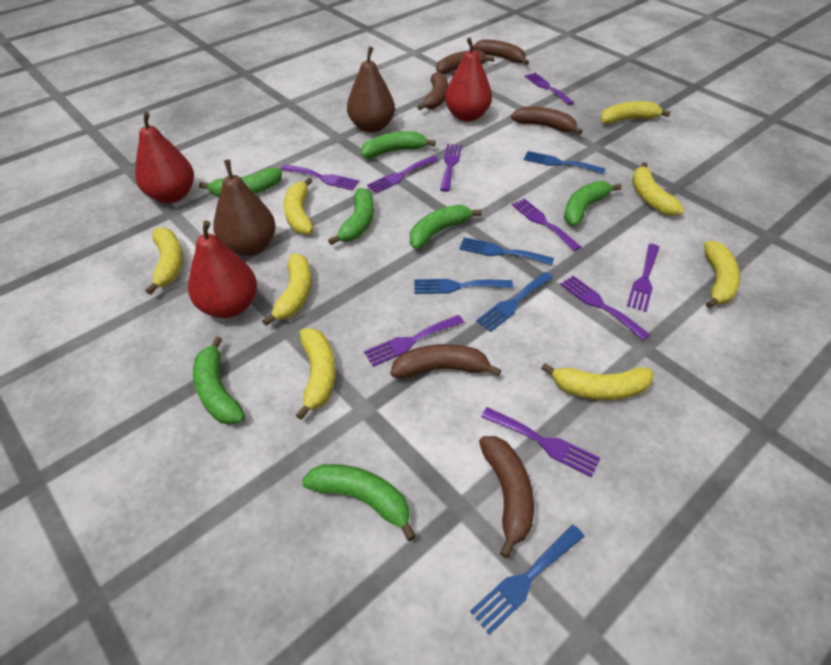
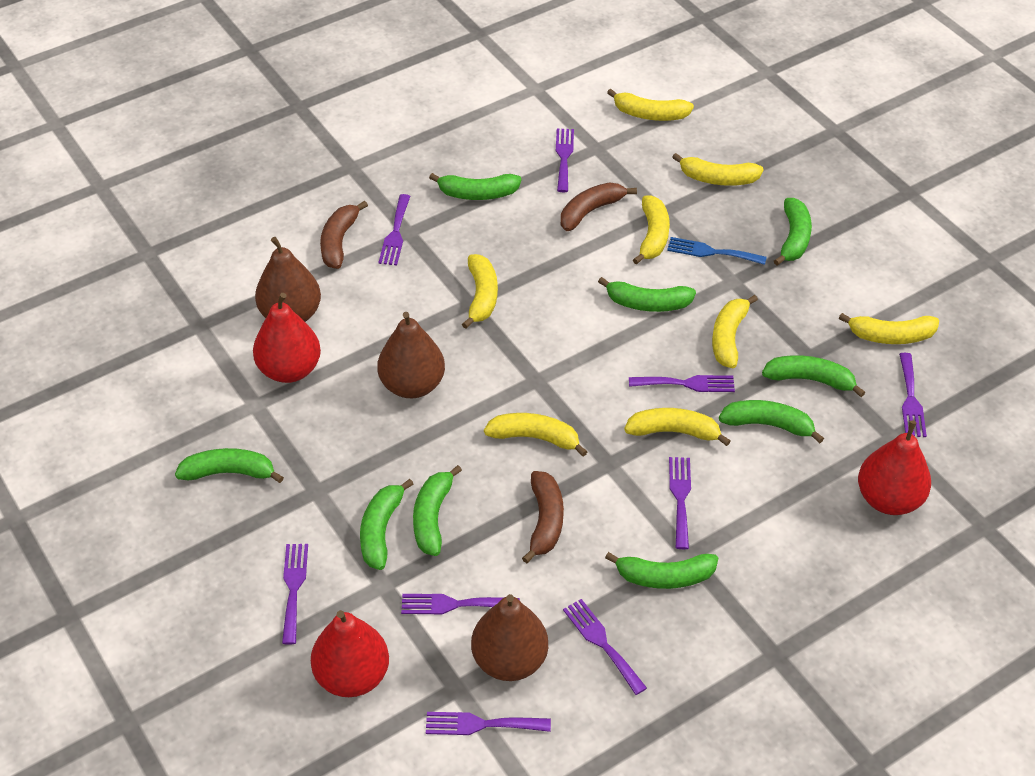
blue fork: [414,279,513,294] [459,237,554,265] [470,525,585,635] [476,272,553,332] [524,151,605,174] = 5 -> [667,237,767,265] = 1
brown banana: [390,344,501,378] [417,72,448,110] [436,50,495,74] [473,39,529,65] [479,436,534,558] [511,106,583,135] = 6 -> [320,201,368,269] [522,471,564,563] [561,182,637,231] = 3
brown pear: [213,160,276,256] [347,46,395,133] = 2 -> [255,237,321,322] [377,312,445,398] [471,594,548,681] = 3
green banana: [193,336,245,425] [199,168,282,197] [302,464,416,541] [328,188,374,245] [361,131,436,158] [410,205,482,249] [564,181,621,226] = 7 -> [175,448,284,483] [360,479,413,570] [413,465,462,556] [429,173,522,200] [598,277,696,312] [605,552,718,589] [719,400,824,443] [762,355,865,397] [774,198,812,266] = 9

